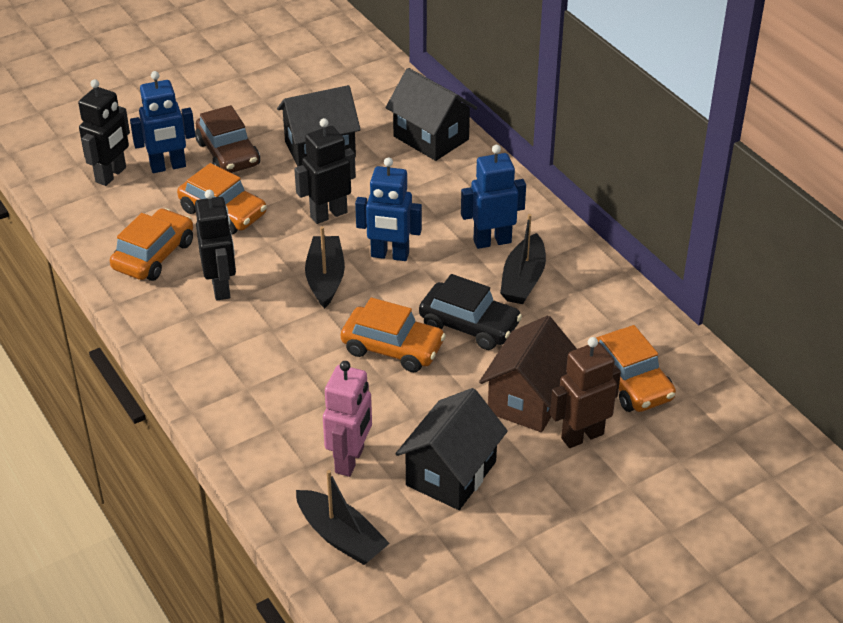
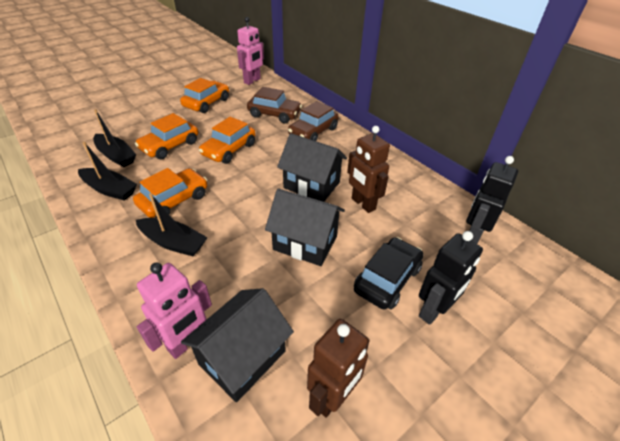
black robot: [78,79,130,186] [195,190,236,300] [294,118,356,224] = 3 -> [419,231,483,325] [466,156,518,244] = 2
blue robot: [130,71,195,173] [355,158,422,261] [461,145,526,249] = 3 -> none = 0
brown car: [195,105,260,173] = 1 -> [247,87,302,123] [288,101,339,141] = 2
brown house: [479,316,577,432] = 1 -> none = 0
brown robot: [550,337,621,448] = 1 -> [307,319,370,418] [347,126,390,213] = 2
pink robot: [323,361,372,477] = 1 -> [137,263,212,359] [237,17,264,85] = 2

